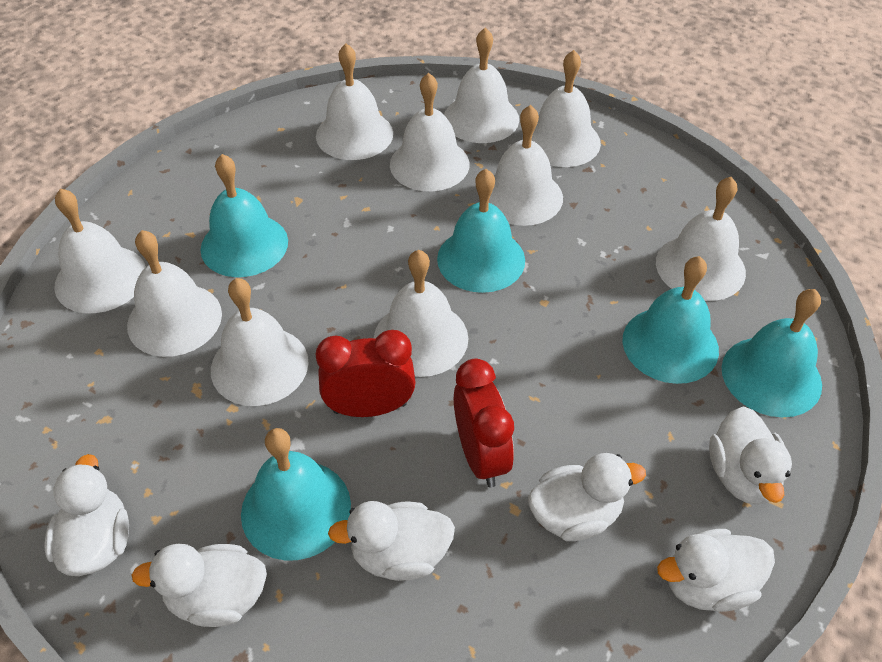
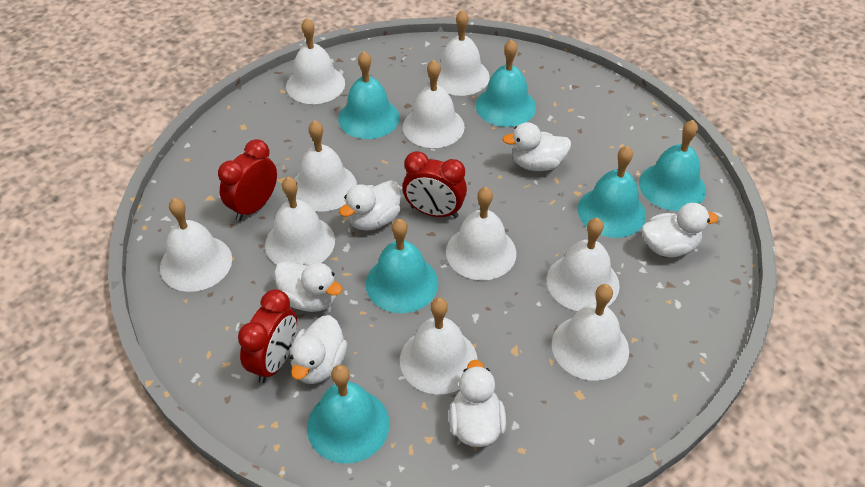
red clock: [316,330,416,417] [454,359,514,487] = 2 -> [218,139,277,221] [238,289,297,383] [402,151,467,218] = 3
turquoise bell: [201,154,288,277] [241,428,351,560] [437,169,525,293] [622,256,719,384] [722,289,822,418] = 5 -> [307,365,389,464] [338,51,399,139] [366,219,438,313] [476,39,536,127] [578,146,646,238] [639,120,706,211] = 6

